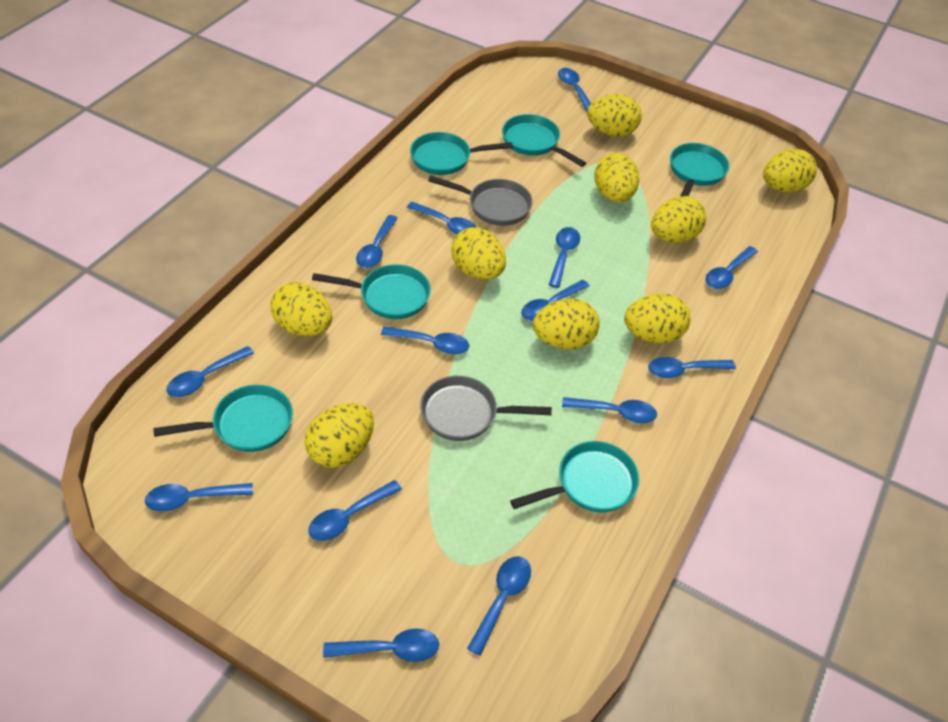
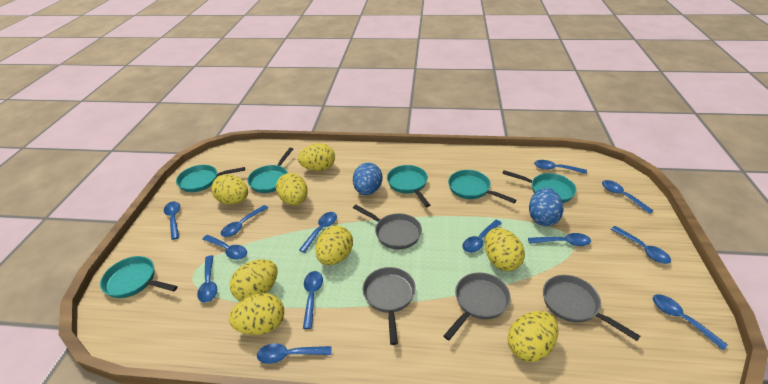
blue egg: none = 0 -> [353,163,383,195] [529,188,564,226] = 2
blue spoon: [145,483,253,512] [167,346,254,397] [308,480,402,541] [323,628,439,662] [356,215,398,268] [381,326,469,354] [407,202,476,235] [467,556,531,656] [521,280,590,321] [549,227,580,288] [558,68,591,111] [562,397,657,423] [648,357,736,378] [705,246,758,289] = 14 -> [164,201,180,240] [197,255,217,303] [202,235,247,260] [221,205,268,237] [257,343,332,364] [299,212,337,253] [303,271,323,329] [463,220,502,253] [528,233,591,246] [534,160,587,174] [602,180,654,214] [611,226,671,264] [653,294,728,350] = 13
grey pan: [420,376,552,441] [428,176,533,226] = 2 -> [353,205,422,249] [363,267,416,345] [443,272,511,340] [543,275,640,341] = 4
yellow egg: [271,282,332,336] [305,403,374,468] [451,227,506,280] [533,299,600,349] [587,94,642,137] [594,153,639,203] [624,293,690,343] [651,196,706,243] [763,149,817,193] = 9 -> [211,174,248,204] [229,293,284,335] [230,259,278,301] [276,173,308,205] [298,143,335,171] [315,225,353,265] [485,228,525,271] [508,311,558,362] = 8

